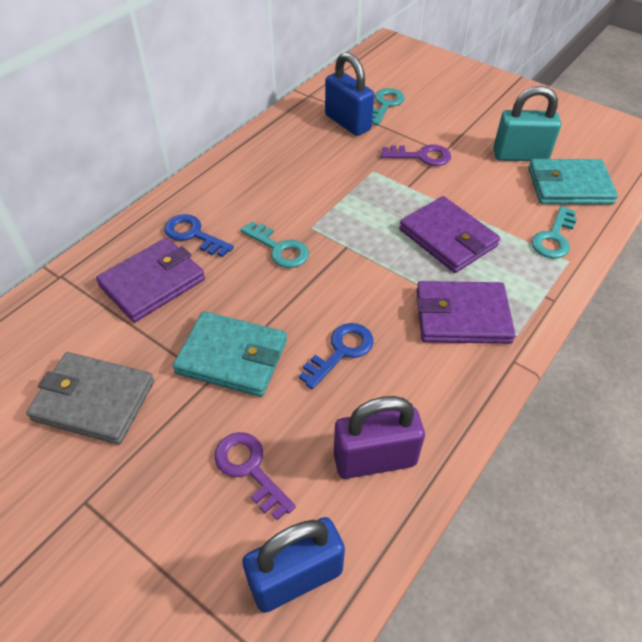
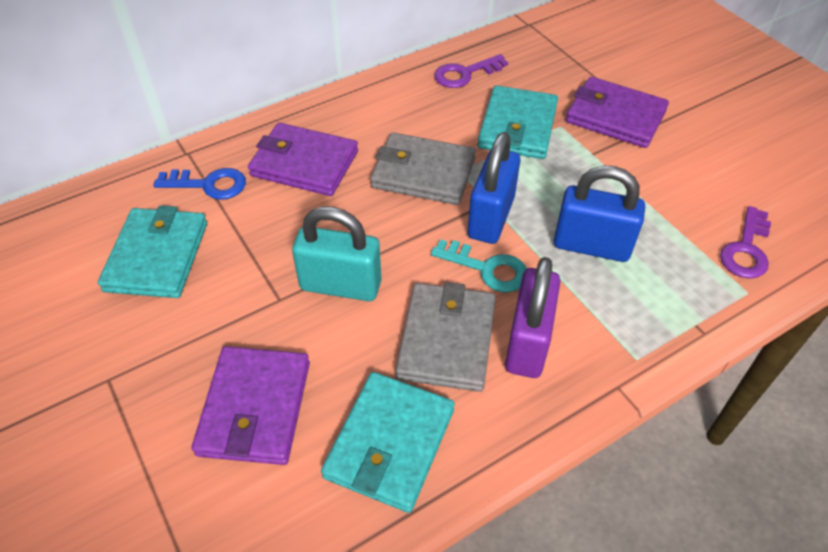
blue key: [164,214,234,257] [299,323,374,389] = 2 -> [154,168,246,199] = 1
grey wallet: [26,352,154,445] = 1 -> [370,132,476,205] [395,282,496,392] = 2
turquoise key: [241,221,309,268] [372,88,405,125] [531,206,577,259] = 3 -> [431,239,527,292] = 1
turquoise wallet: [173,311,287,397] [528,159,618,205] = 2 -> [98,205,207,298] [321,372,455,513] [477,85,558,159] = 3

